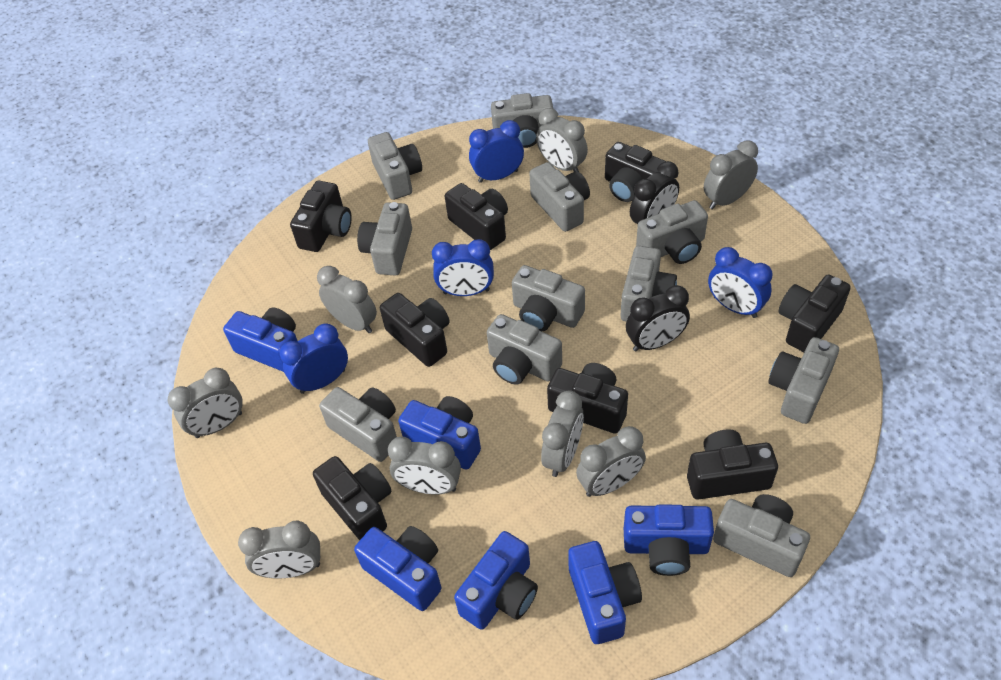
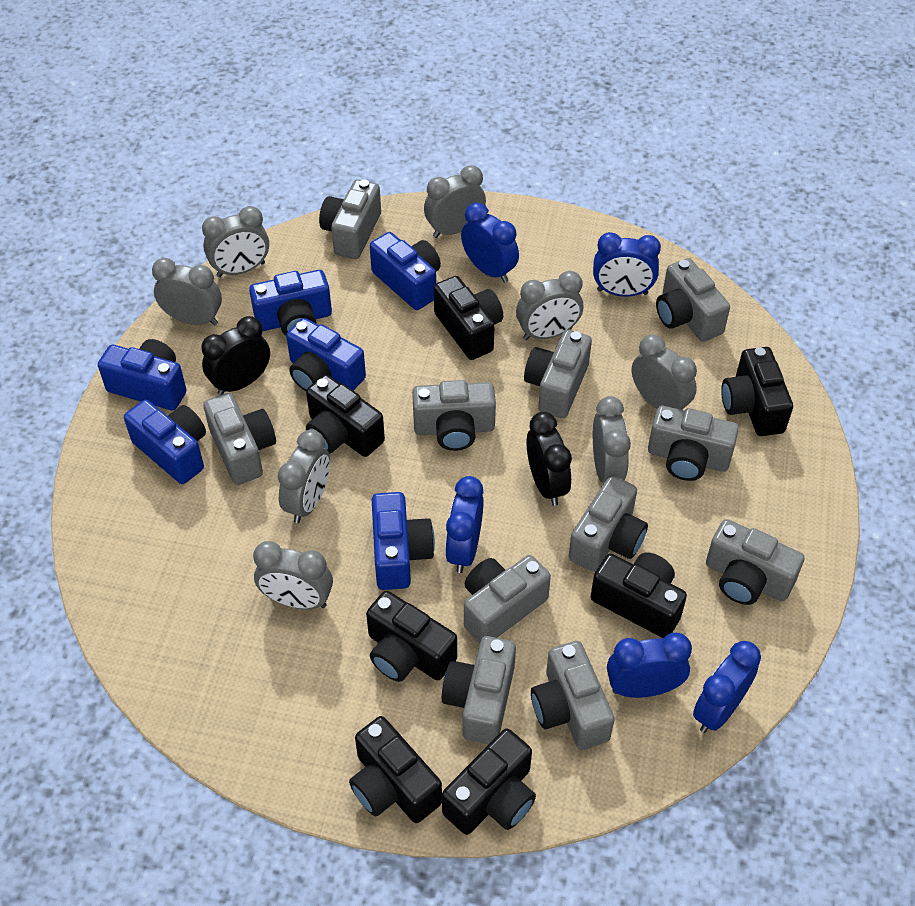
black camera: [290,181,352,252] [313,456,392,540] [380,293,449,367] [445,183,508,250] [547,363,628,434] [605,142,666,202] [687,429,778,500] [778,275,851,352] = 8 -> [306,374,385,457] [349,716,442,823] [366,591,457,682] [434,276,503,360] [442,729,536,835] [591,552,687,638] [721,347,793,436] = 7
blue clock: [280,323,348,394] [432,239,494,296] [469,120,524,183] [708,247,772,318] = 4 -> [445,476,484,573] [461,203,519,283] [593,232,661,296] [607,633,692,698] [693,641,761,733] = 5

